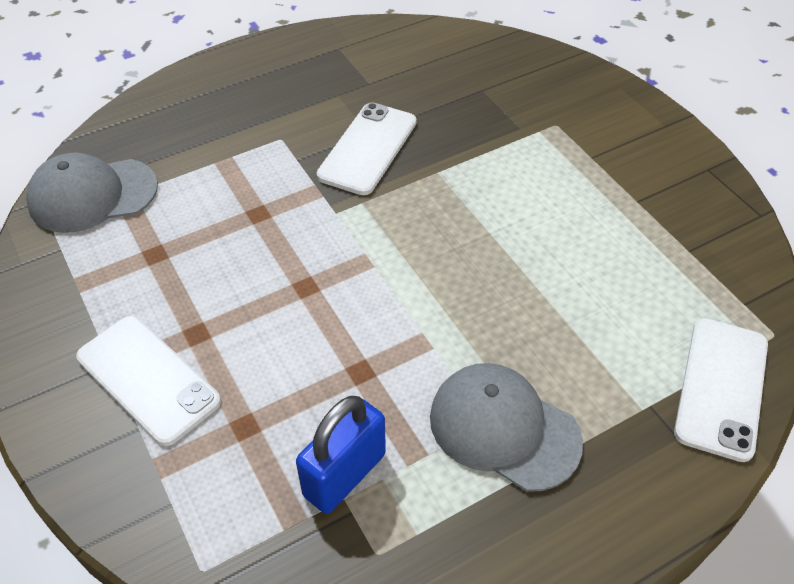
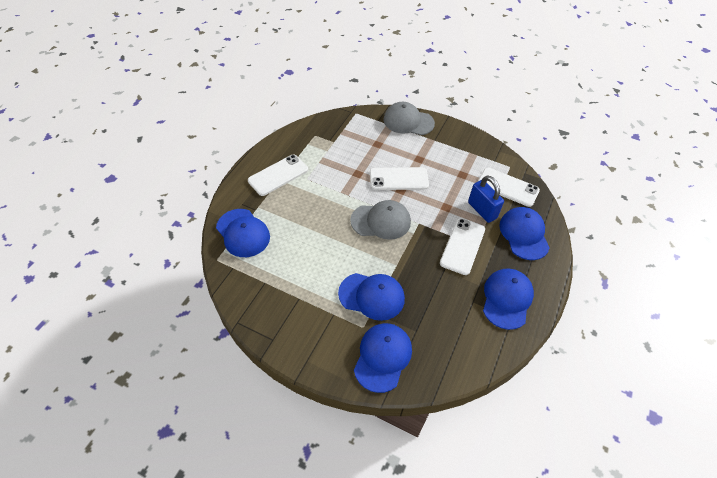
blue cap: none = 0 -> [216,209,270,257] [338,273,405,321] [354,323,412,393] [483,269,534,330] [499,207,550,260] = 5
white phone: [76,316,221,446] [317,102,417,195] [674,318,768,462] = 3 -> [248,155,308,196] [370,167,429,190] [440,218,485,275] [478,167,540,207] = 4

